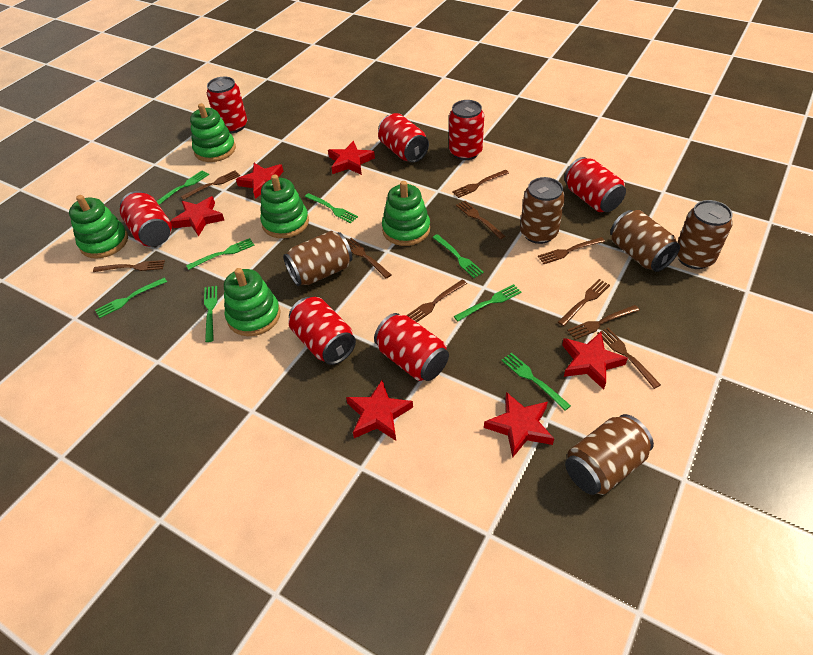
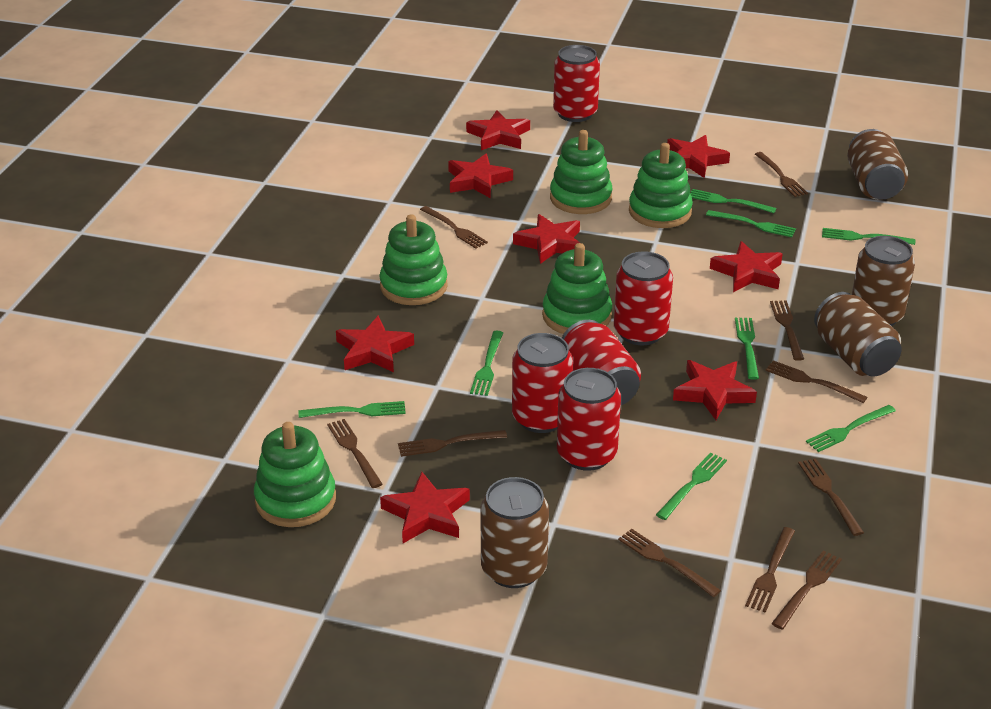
brown can: [283,231,352,286] [520,177,565,244] [565,414,654,495] [611,210,680,272] [677,200,733,269] = 5 -> [480,477,549,588] [814,292,902,377] [847,129,908,200] [852,236,915,326] = 4
red can: [120,191,172,246] [207,77,247,133] [288,297,356,365] [374,313,449,381] [378,113,429,163] [449,100,484,160] [564,157,626,212] = 7 -> [512,333,573,433] [553,45,600,122] [557,368,621,471] [562,320,641,405] [614,251,673,345] = 5
red star: [170,196,224,237] [236,163,284,199] [328,141,375,175] [346,380,413,441] [484,392,554,458] [562,332,628,389] = 6 -> [336,316,414,372] [380,472,470,543] [448,154,513,198] [466,110,530,150] [513,214,580,264] [667,135,730,178] [673,360,757,420] [710,241,783,292] = 8

